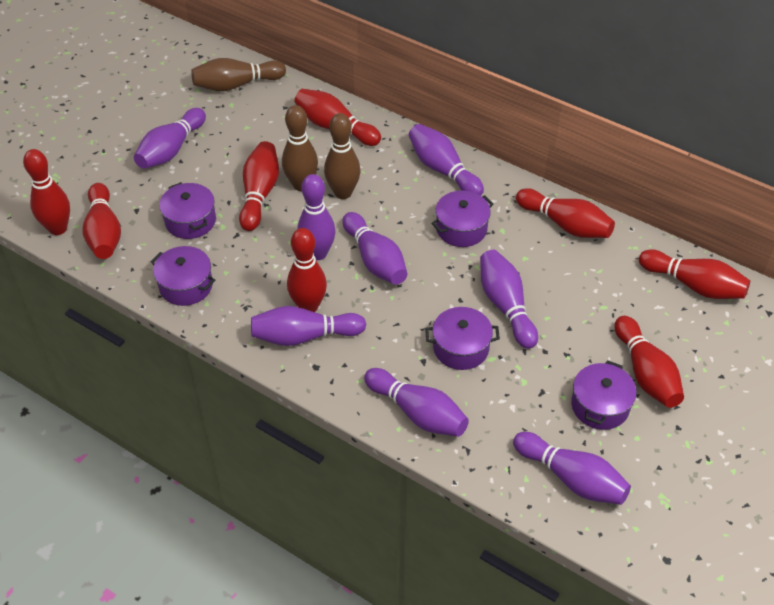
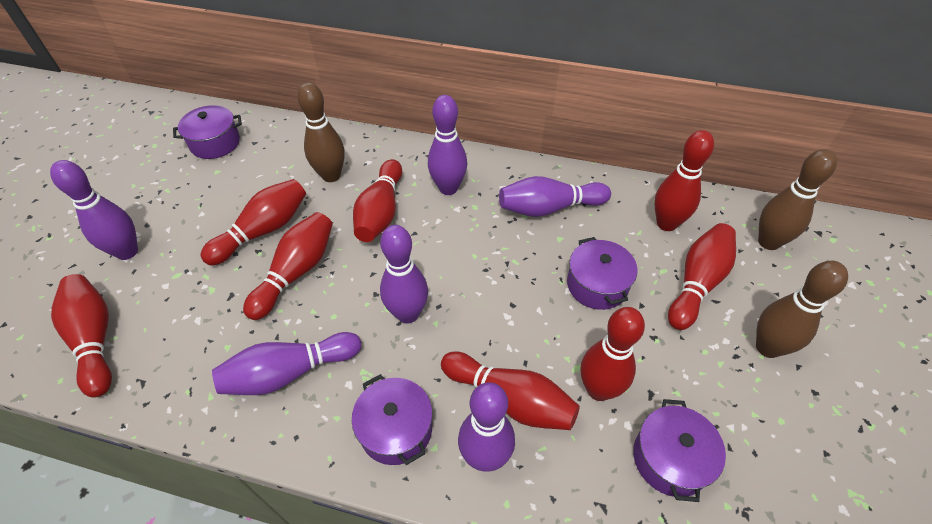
purple bowling pin: [134,108,206,169] [251,306,366,346] [297,174,335,260] [342,212,407,285] [364,368,469,437] [409,124,484,196] [480,250,538,349] [513,432,631,505] = 8 -> [50,160,138,260] [212,332,361,395] [380,225,428,323] [428,95,467,195] [458,382,515,472] [499,176,611,217] = 6
purple pot: [151,246,215,306] [159,182,216,239] [425,307,500,370] [431,191,494,247] [571,360,636,430] = 5 -> [173,105,242,159] [352,374,433,465] [567,237,638,310] [633,399,726,502] = 4

